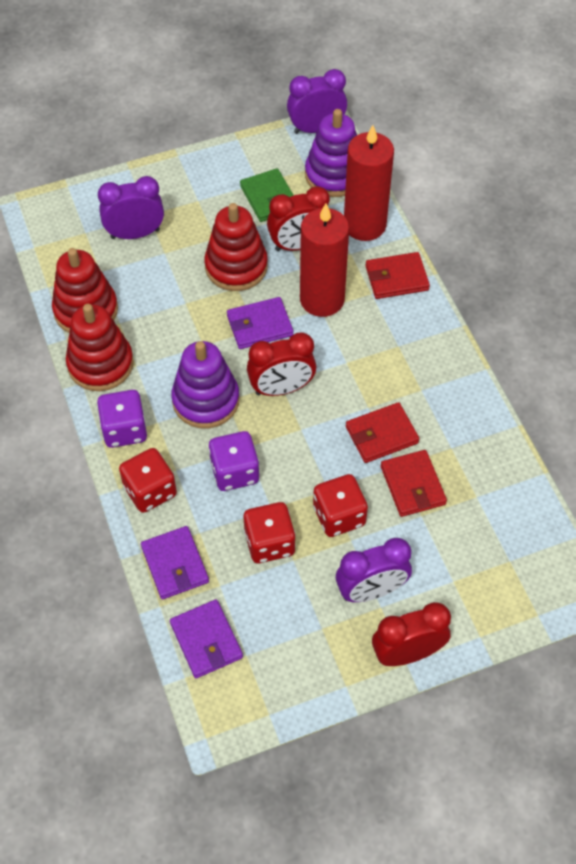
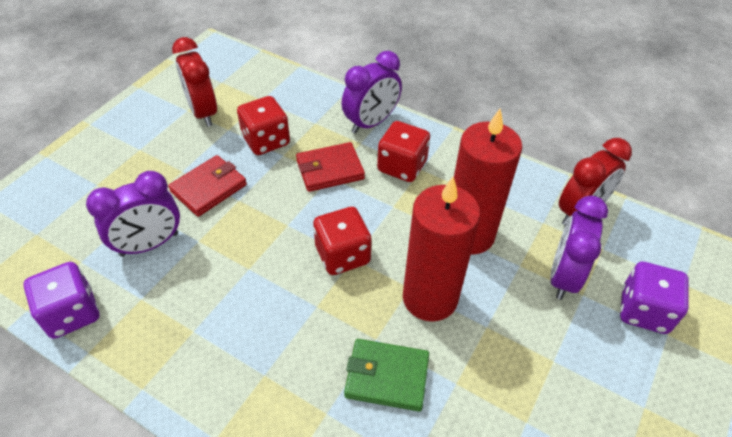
purple stacking toy: [171,341,240,429] [305,109,357,197] = 2 -> none = 0
purple wallet: [141,526,209,599] [170,599,243,678] [227,297,293,349] = 3 -> none = 0
red clock: [247,333,316,396] [267,186,330,251] [372,602,451,666] = 3 -> [172,37,217,127] [559,138,632,226] = 2
red stacking toy: [52,248,118,333] [66,304,134,391] [204,203,268,291] = 3 -> none = 0
red wallet: [346,402,419,463] [366,252,430,299] [381,450,447,517] = 3 -> [168,155,247,217] [296,142,365,192] = 2

